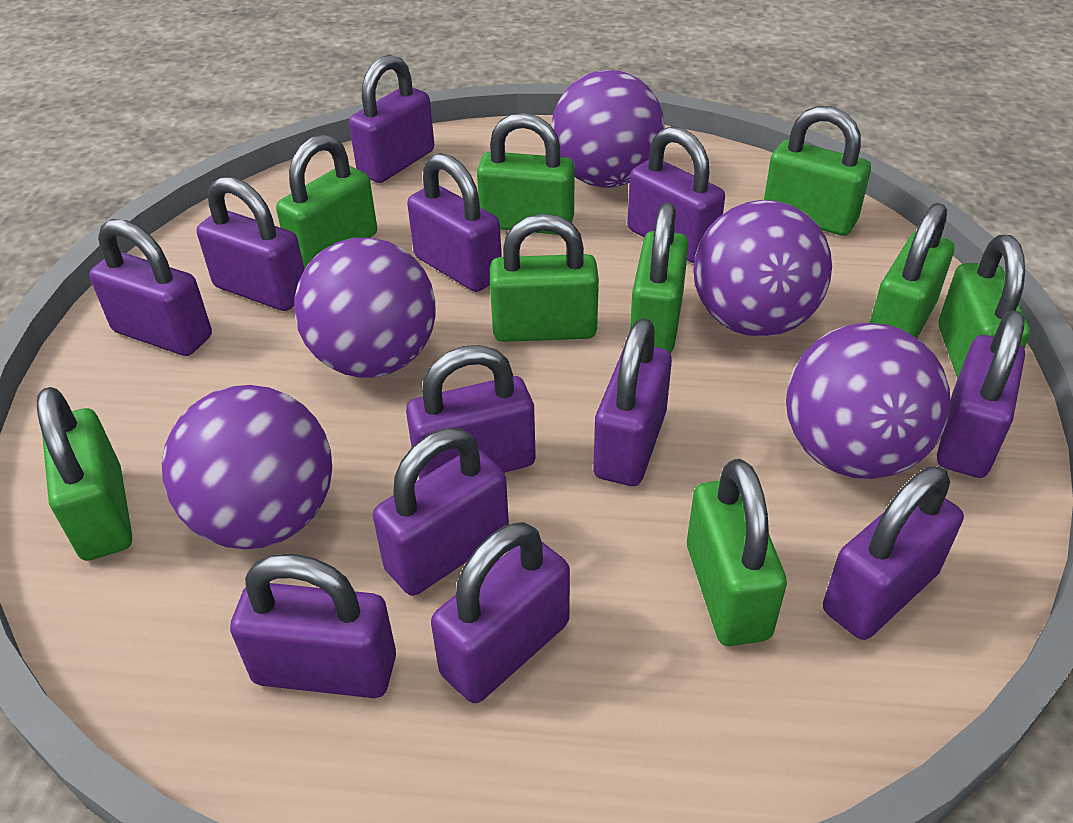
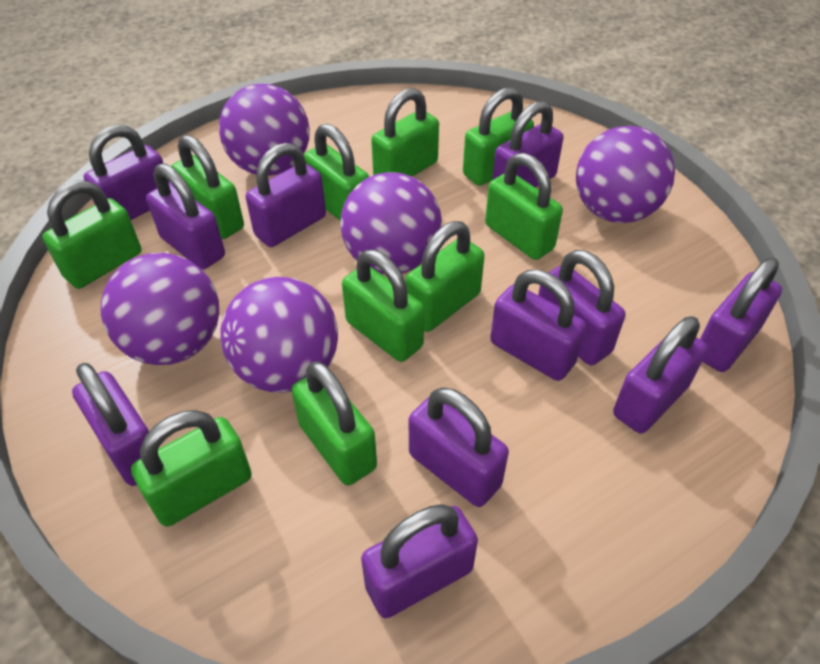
green padlock: [37,387,132,561] [276,134,377,269] [477,113,575,235] [490,214,599,342] [630,203,688,353] [687,459,787,646] [764,106,871,236] [870,203,954,338] [938,235,1030,379] = 9 -> [42,180,141,289] [131,410,252,527] [171,135,244,239] [291,361,377,485] [304,123,369,221] [342,250,424,362] [371,88,439,176] [405,221,485,332] [463,87,534,186] [485,153,563,260] = 10
purple padlock: [89,219,212,356] [197,177,305,311] [230,554,396,698] [349,55,434,183] [373,428,509,596] [406,345,536,479] [407,153,502,292] [431,522,570,703] [593,318,672,486] [627,126,725,263] [823,466,964,640] [937,310,1025,478] = 12 -> [72,363,149,486] [84,124,170,220] [146,163,225,269] [245,143,326,247] [361,504,478,618] [409,387,509,507] [490,270,586,381] [492,101,564,188] [538,250,625,365] [613,316,708,434] [700,258,782,372] = 11

